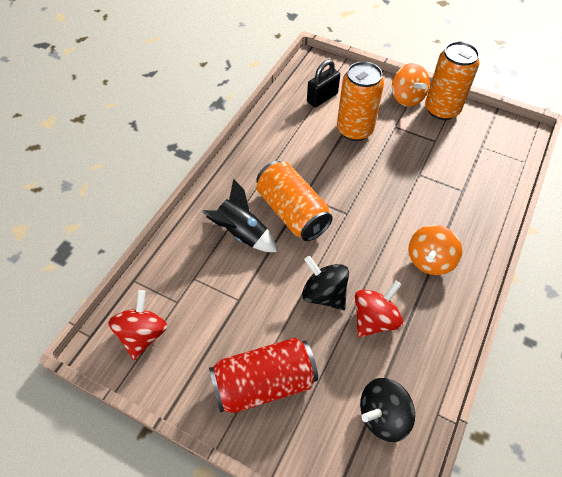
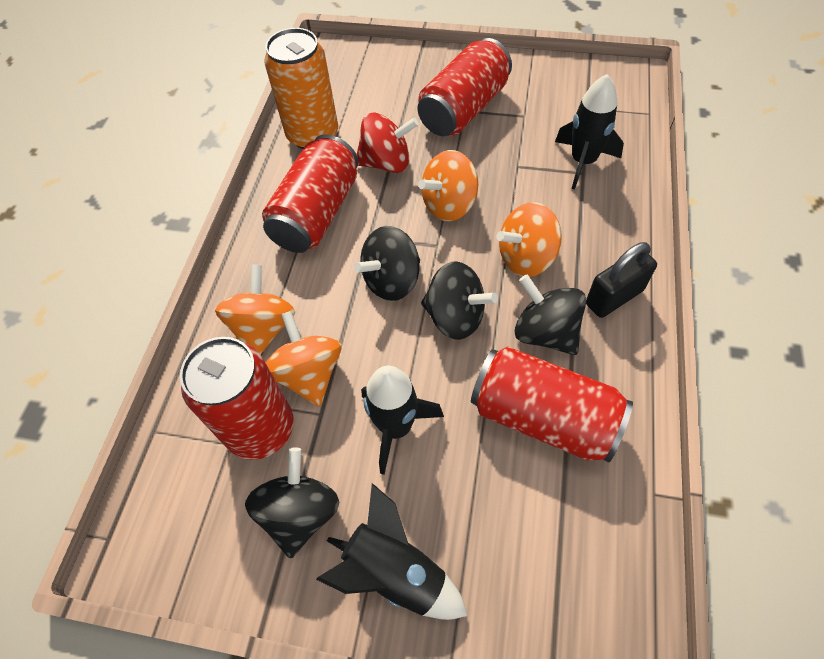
black rocket: [202,179,277,252] = 1 -> [316,483,468,620] [361,366,444,475] [555,74,624,189] = 3
black spinning top: [302,256,349,310] [360,378,415,442] = 2 -> [245,447,340,558] [354,226,420,301] [421,261,498,340] [515,274,586,355] = 4
orange can: [256,161,333,241] [337,61,384,141] [425,41,479,120] = 3 -> [264,28,338,149] = 1
orange spinning top: [392,63,430,107] [408,225,462,275] = 2 -> [215,265,295,354] [266,311,341,407] [418,150,478,221] [496,202,562,277] = 4
red can: [209,338,318,413] = 1 -> [180,337,294,460] [262,134,358,253] [417,38,512,136] [471,346,633,463] = 4
red spinning top: [108,290,167,360] [355,280,403,337] = 2 -> [356,112,419,173] = 1

